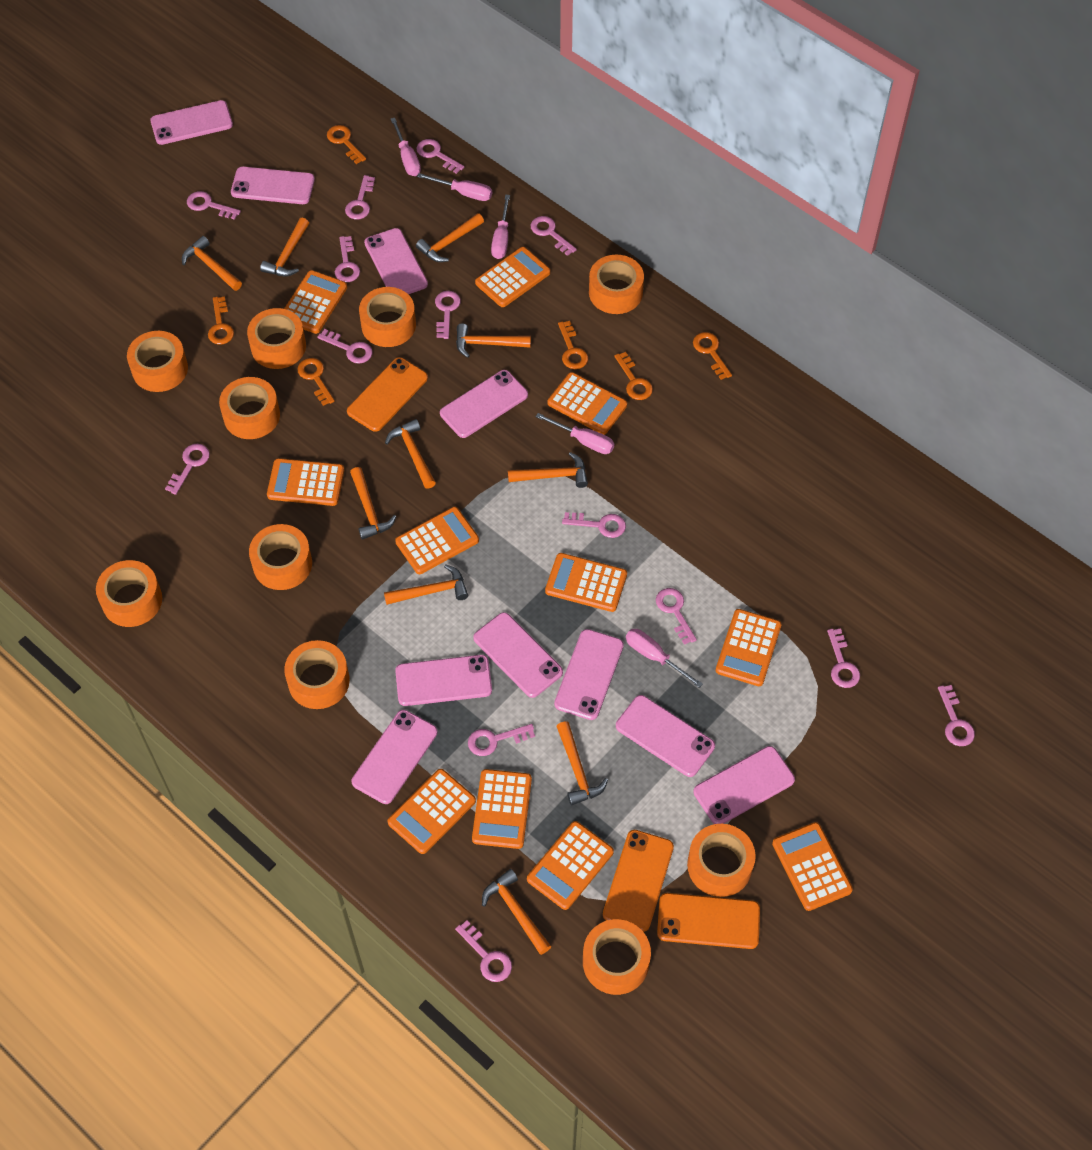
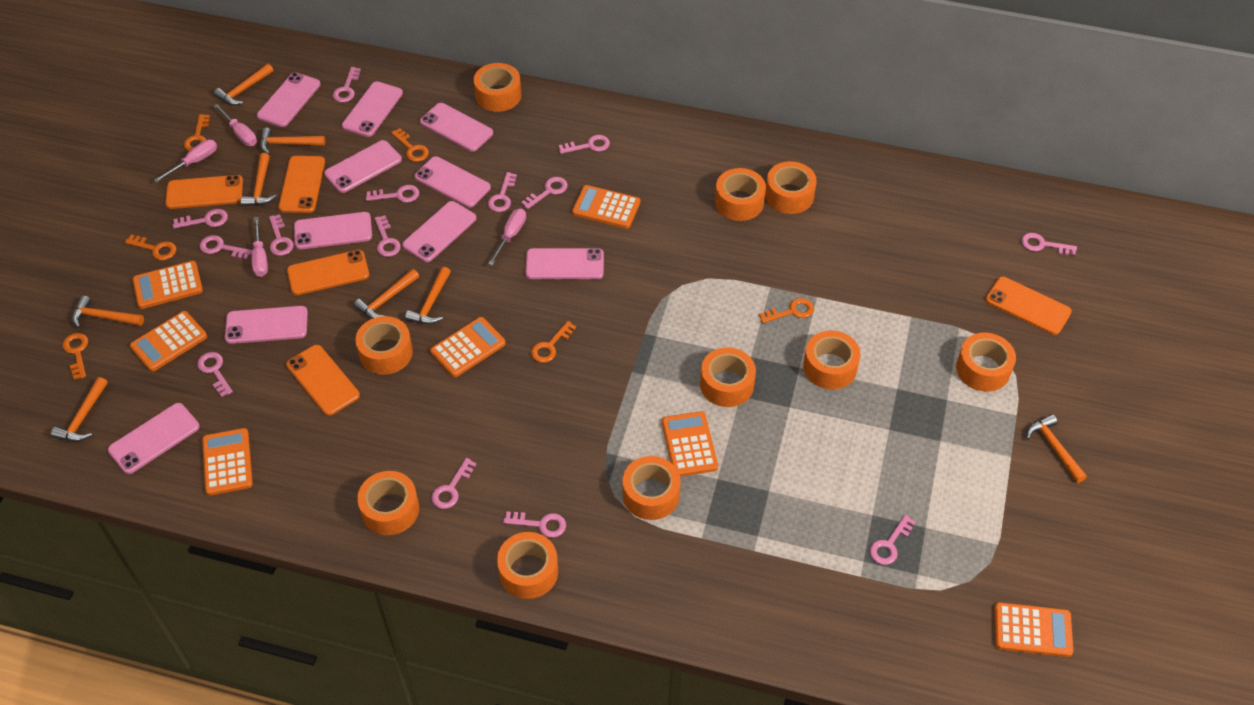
orange calculator: [267,458,344,506] [284,270,347,334] [388,769,476,854] [395,507,479,574] [472,769,532,849] [475,247,550,307] [527,821,614,910] [545,553,627,612] [548,372,627,435] [716,609,782,686] [772,822,853,911] = 11 -> [130,311,207,372] [133,261,203,309] [202,428,253,496] [430,317,506,377] [572,185,640,229] [662,411,718,477] [994,602,1073,657] = 7
orange hammer: [182,236,242,291] [260,218,309,277] [350,467,397,540] [384,564,468,605] [385,419,436,489] [416,213,484,262] [456,323,531,358] [482,869,551,955] [508,452,588,488] [556,721,608,805] = 10 -> [51,377,108,442] [72,296,144,328] [214,64,274,105] [241,153,276,206] [260,127,325,154] [354,269,419,319] [405,267,451,324] [1026,414,1087,483] = 8
orange phone: [347,357,428,432] [603,830,674,932] [657,893,760,949] = 3 -> [165,175,243,209] [278,156,325,213] [286,345,360,416] [287,250,369,295] [986,277,1072,335] = 5
pink screwdriver: [391,118,421,176] [417,173,492,201] [491,195,510,259] [536,413,614,454] [626,629,703,688] = 5 -> [154,140,217,183] [214,104,257,146] [251,217,268,277] [488,208,526,266] = 4

